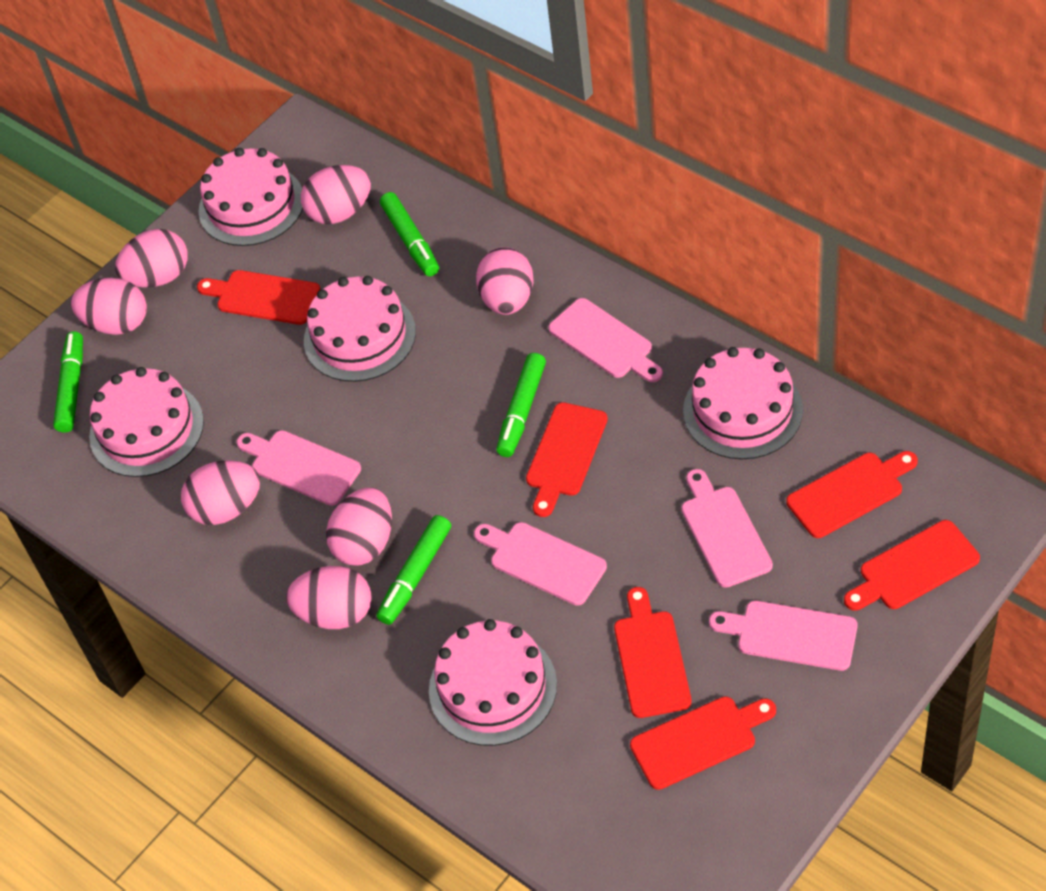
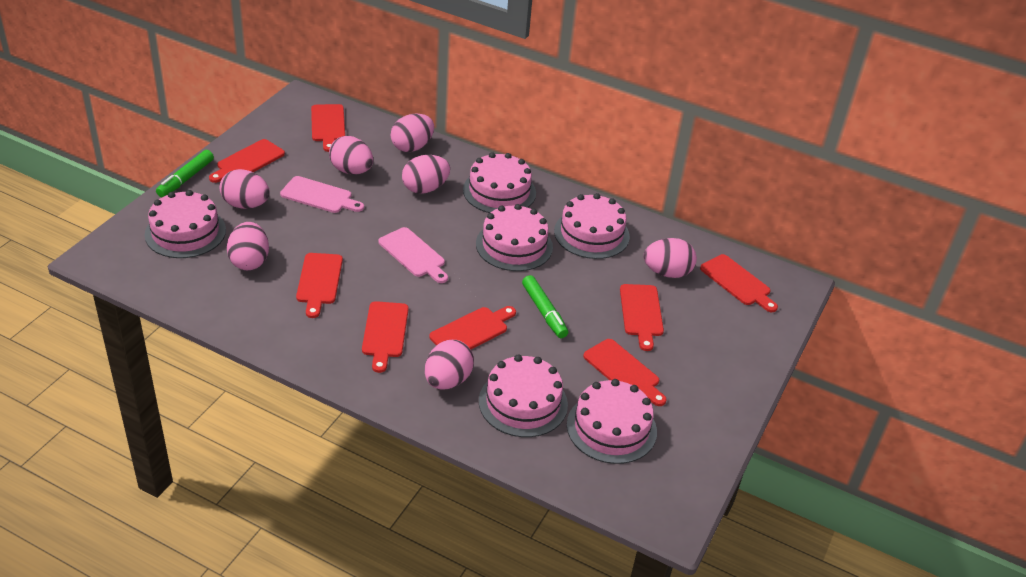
green marker: [53,332,83,433] [377,515,451,625] [380,192,439,276] [496,353,546,457] = 4 -> [156,150,214,197] [522,275,568,338] = 2
pink cake: [89,367,204,477] [198,148,303,246] [304,276,416,382] [429,619,557,746] [683,347,803,459] = 5 -> [145,190,226,258] [463,152,536,213] [476,204,553,271] [479,355,568,437] [554,193,630,259] [567,379,657,464] = 6
pink cutting board: [237,430,361,506] [474,522,607,606] [548,298,663,382] [682,469,773,588] [709,601,857,671] = 5 -> [280,176,364,213] [378,227,448,283] = 2
red cutting board: [197,270,321,325] [526,402,608,517] [614,587,692,718] [630,696,776,790] [787,451,918,538] [844,520,980,611] = 6 -> [209,139,285,183] [296,253,343,318] [311,104,345,152] [362,301,409,373] [429,306,516,350] [583,339,667,406] [620,284,664,351] [700,254,778,312] = 8

